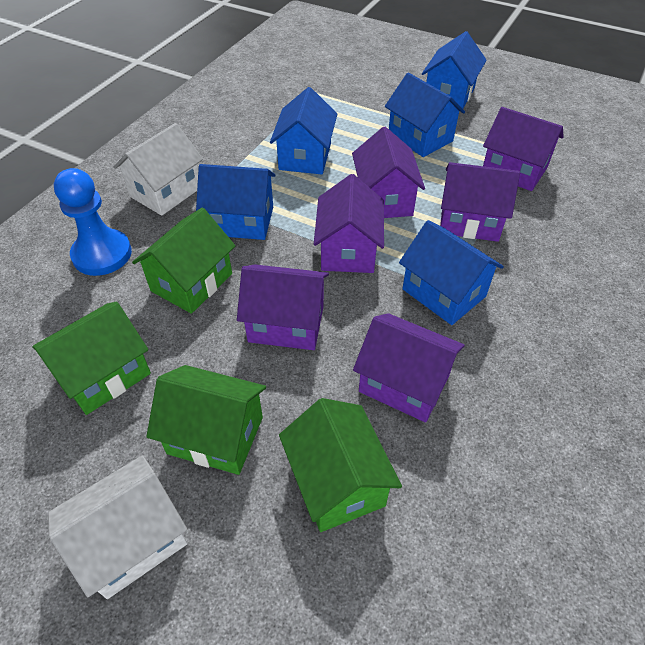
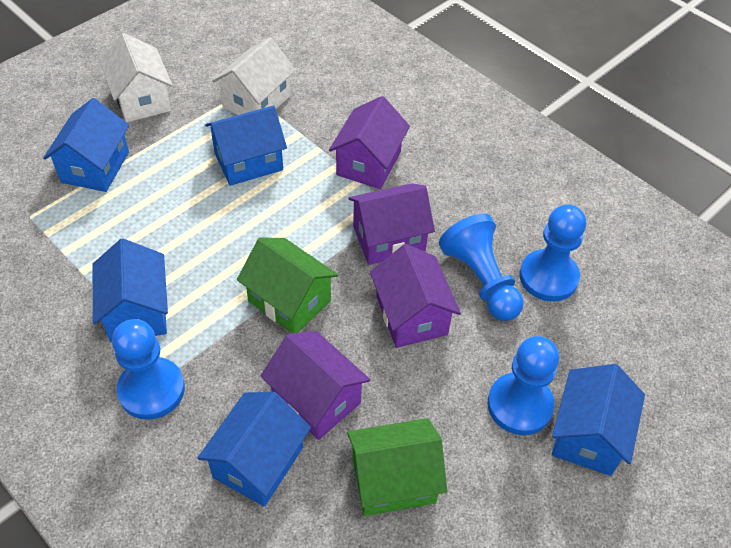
blue pawn: [54,168,132,276] = 1 -> [112,319,185,420] [439,213,524,321] [488,336,559,435] [520,204,586,302] = 4
green house: [32,301,151,415] [132,208,235,314] [146,365,266,475] [279,398,402,532] = 4 -> [237,238,338,333] [347,418,447,516] = 2
purple house: [237,264,329,350] [314,174,384,273] [352,127,425,218] [353,313,465,422] [440,162,520,242] [483,107,564,191] = 6 -> [261,331,371,440] [329,96,410,189] [348,183,435,265] [370,244,461,348] = 4

